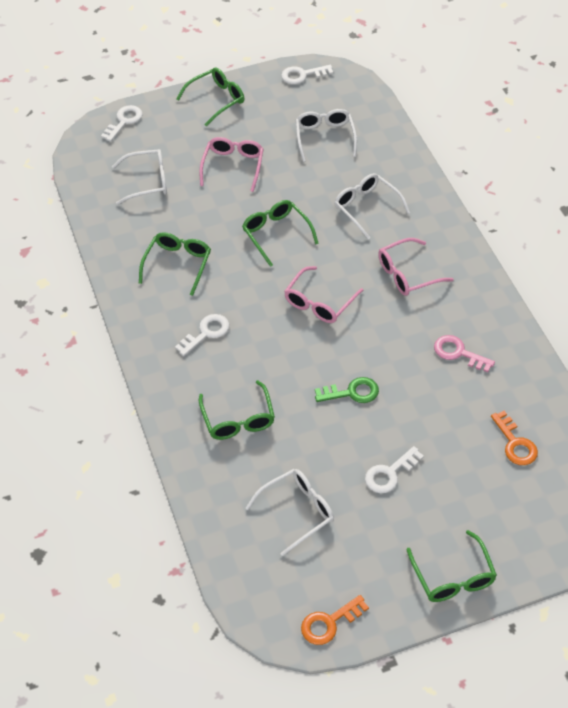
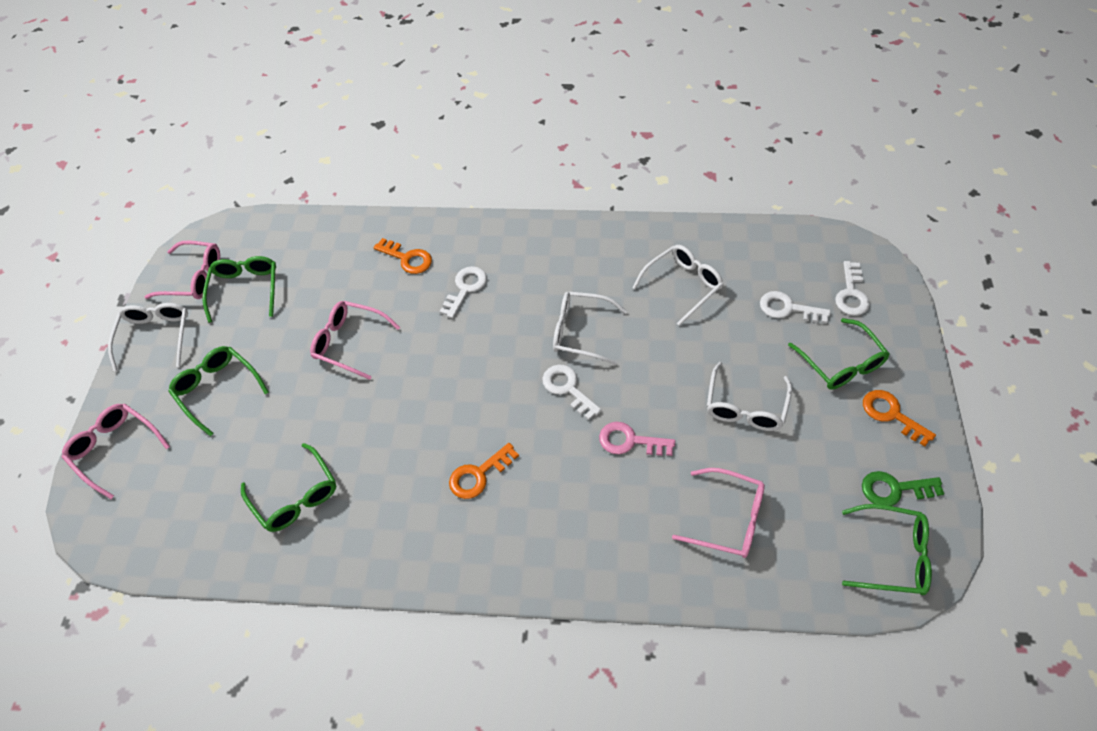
orange key: [301,595,369,645] [491,411,538,465] = 2 -> [374,238,432,274] [449,443,519,499] [863,390,936,446] = 3
pink glasses: [199,137,264,192] [284,266,364,323] [378,238,454,296] = 3 -> [62,404,170,499] [145,241,220,299] [310,301,400,380] [672,468,765,558] = 4

